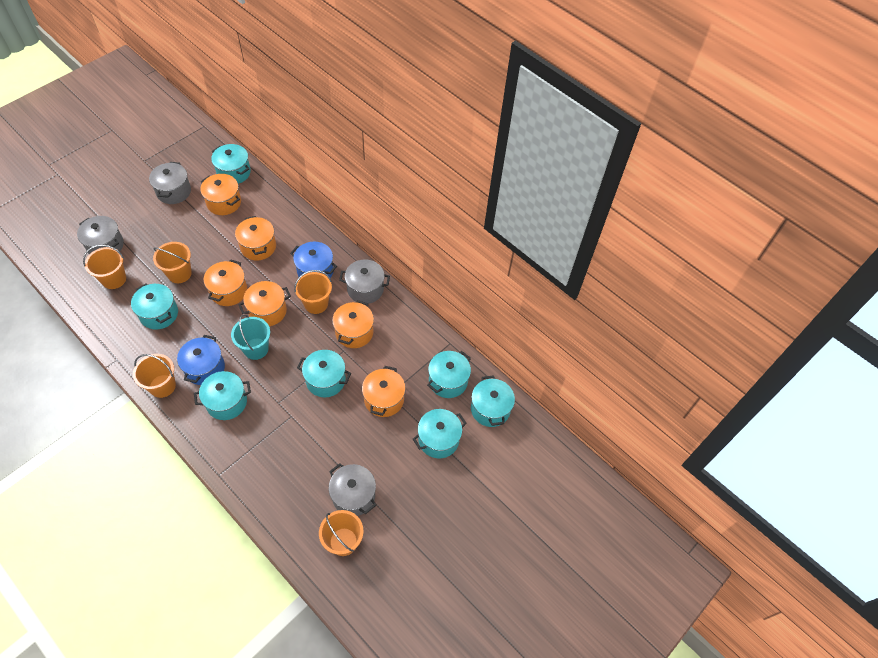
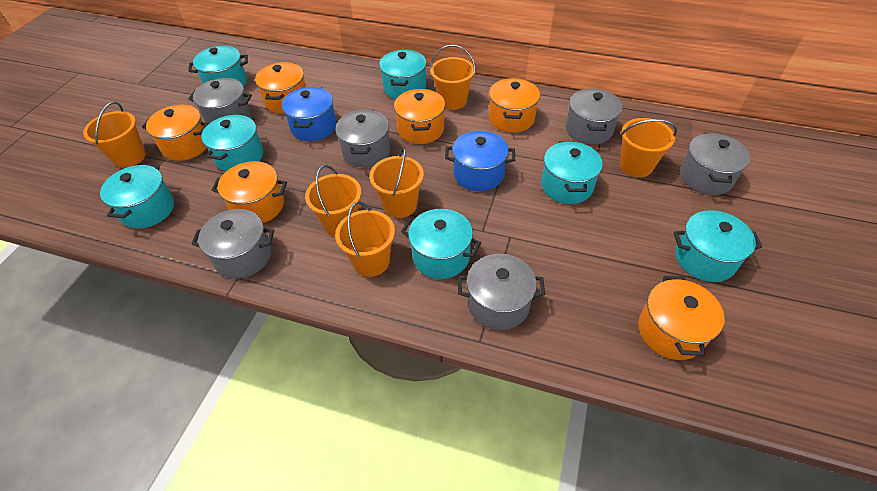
grey pot: [77,216,124,254] [149,162,191,204] [329,463,376,516] [339,260,390,304] = 4 -> [188,78,252,123] [191,209,274,279] [335,110,390,167] [458,254,545,330] [566,89,622,145] [680,133,750,195] = 6
orange bucket: [83,245,126,289] [133,354,176,398] [153,242,192,283] [294,270,332,314] [319,510,364,556] = 5 -> [83,102,146,168] [305,165,361,237] [335,201,395,277] [369,147,424,218] [430,45,476,110] [620,118,677,177] = 6
turquoise bucket: [231,314,270,360] = 1 -> none = 0

